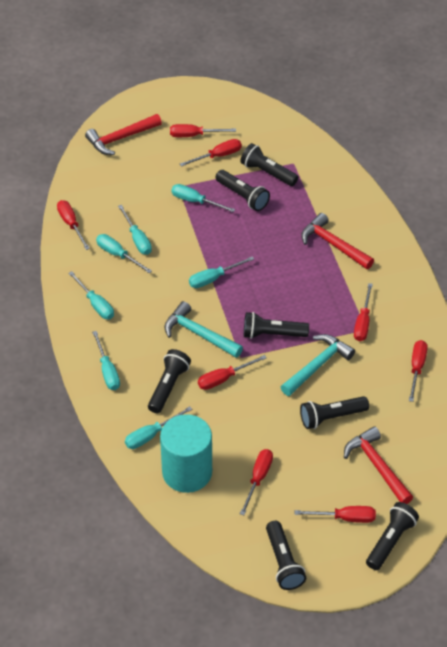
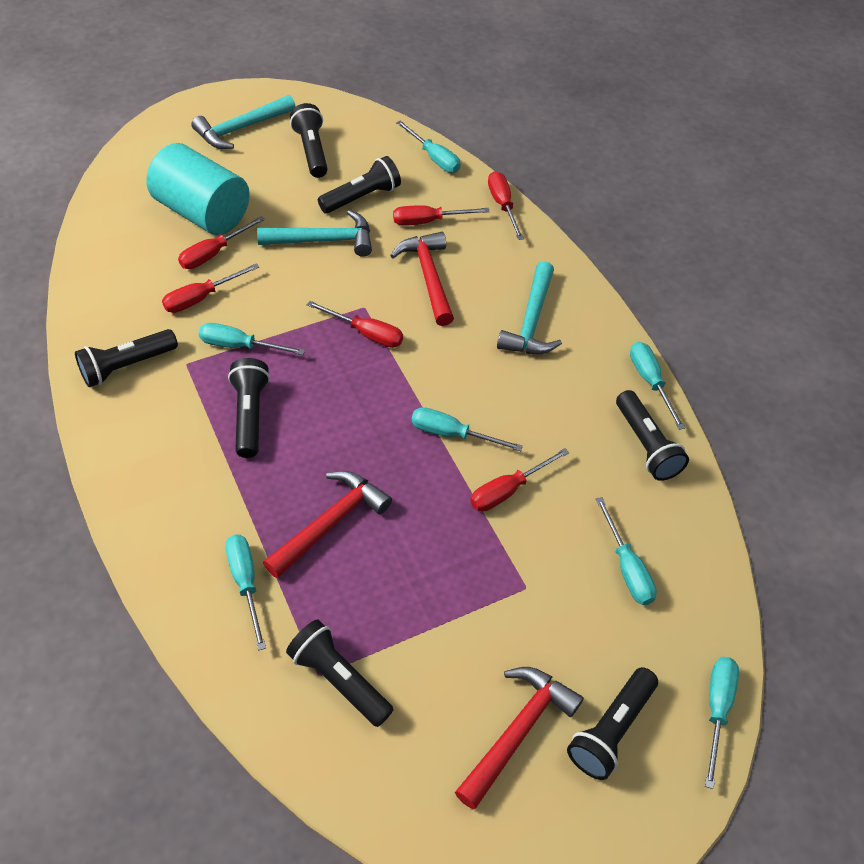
red screwdriver: [57,200,90,250] [170,124,236,137] [180,139,242,167] [198,355,266,390] [240,449,273,515] [295,506,376,523] [354,283,373,341] [409,340,428,402] = 8 -> [162,263,259,313] [178,216,265,269] [307,301,403,348] [393,205,490,226] [470,448,569,512] [488,171,524,240] = 6
turquoise hammer: [164,301,243,358] [281,334,355,396] = 2 -> [191,95,296,149] [257,210,372,257] [497,261,562,354] = 3

